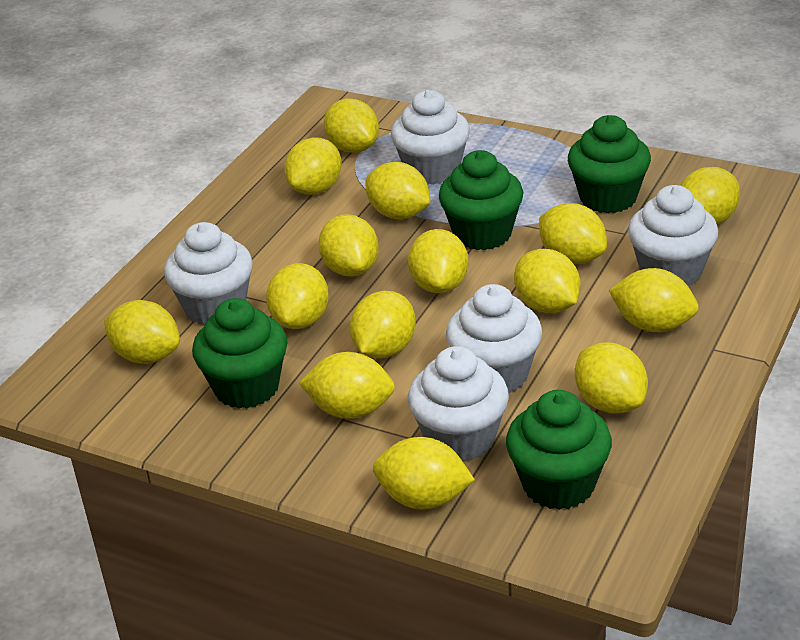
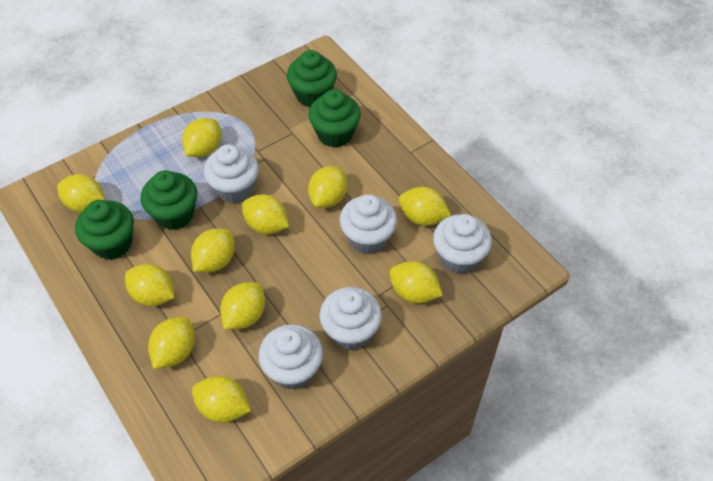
yellow lemon: [104,300,180,364] [266,263,329,329] [284,137,342,195] [299,352,395,419] [318,214,379,277] [324,98,379,153] [350,291,416,358] [365,162,431,219] [373,437,475,509] [408,229,468,293] [514,249,581,313] [539,203,607,264] [575,342,648,414] [609,268,699,332] [680,167,740,224] = 15 -> [57,174,105,213] [125,264,174,306] [148,317,195,369] [182,118,221,157] [191,229,235,272] [192,376,251,423] [220,282,265,330] [242,194,289,234] [308,166,347,208] [389,261,443,303] [398,187,451,226] = 11

